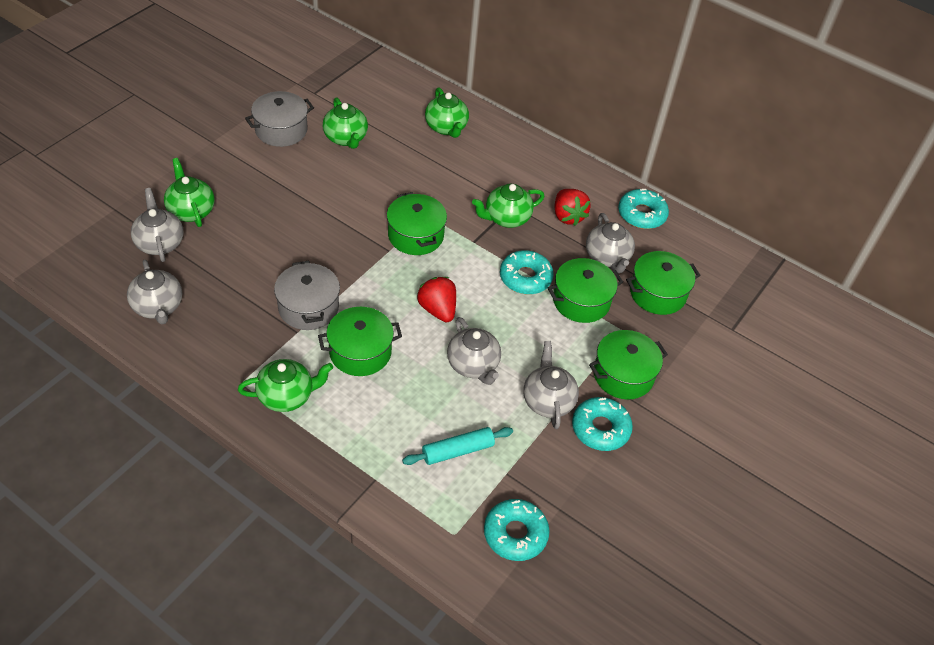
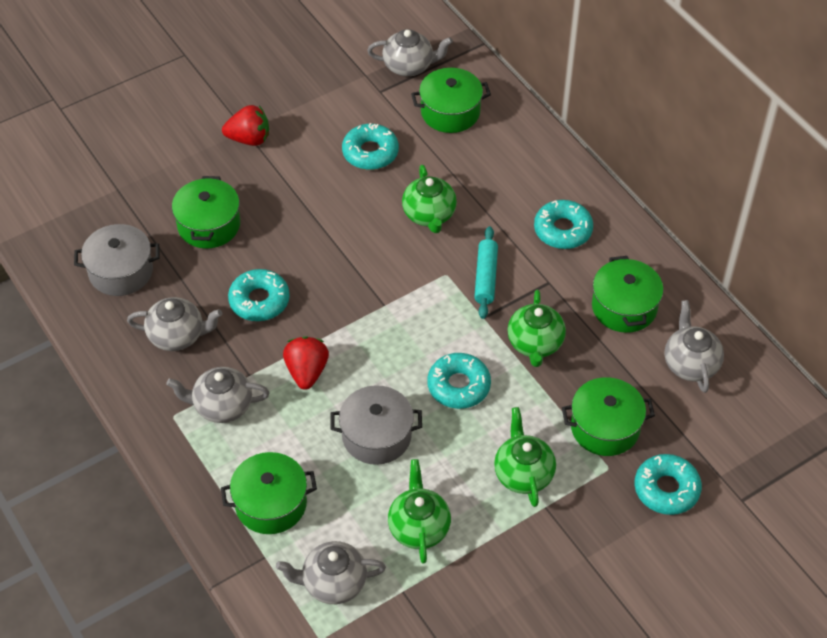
green teapot: [164,158,215,227] [238,359,333,412] [323,97,368,149] [425,87,469,138] [472,183,545,228] = 5 -> [388,459,451,564] [402,165,457,233] [494,407,556,507] [507,290,566,367] = 4
turquoise donut: [484,499,550,561] [500,250,554,294] [572,397,633,451] [618,189,669,229] = 4 -> [228,269,290,321] [342,123,399,170] [427,353,491,409] [534,200,593,249] [634,454,702,515] = 5

